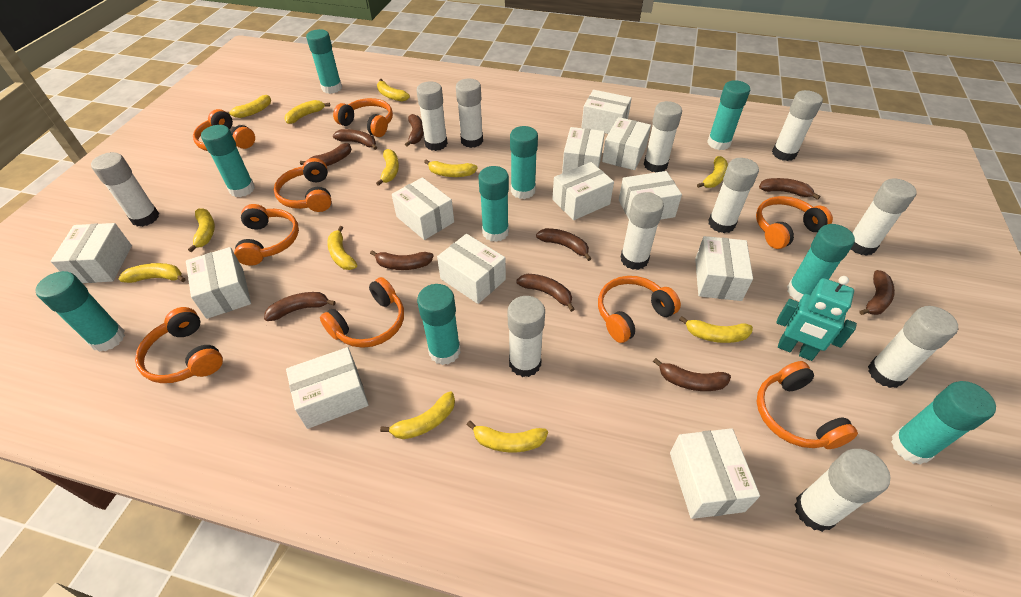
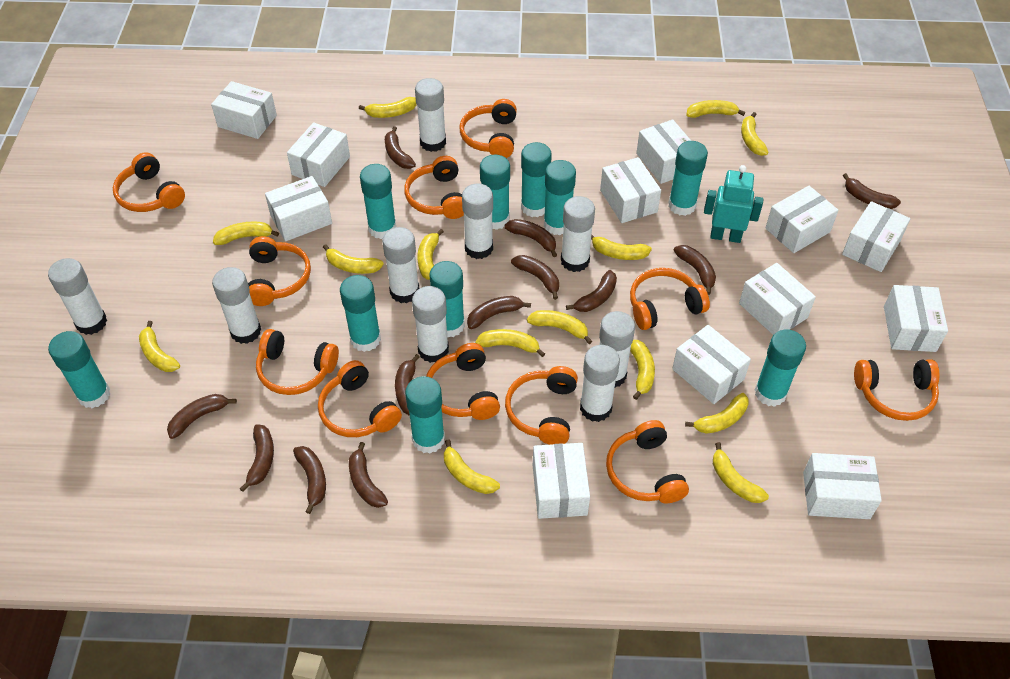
brown banana: [264,292,336,321] [300,143,352,166] [333,129,377,150] [370,250,434,270] [405,114,424,147] [516,274,575,312] [536,228,592,261] [653,358,731,391] [759,178,820,200] [860,270,895,315] = 10 -> [167,394,237,439] [239,424,274,492] [293,446,326,514] [349,442,388,508] [385,126,416,169] [395,354,420,416] [467,296,531,329] [504,219,557,257] [511,255,559,300] [566,270,617,312] [674,245,716,295] [843,173,901,209] = 12
orange headphones: [135,307,223,383] [193,109,255,151] [234,204,299,266] [274,158,332,212] [320,277,404,348] [333,98,393,137] [598,276,681,343] [756,196,833,249] [757,361,858,449] = 9 -> [113,152,185,212] [248,236,311,306] [256,329,339,395] [318,360,402,437] [404,156,464,219] [426,343,500,420] [459,99,517,158] [505,366,578,445] [606,420,689,503] [630,268,710,330] [854,359,939,421] = 11
turquoise glue stick: [35,271,125,352] [201,125,255,197] [306,29,342,94] [417,284,461,365] [479,166,509,242] [510,126,538,199] [707,80,750,150] [787,224,855,301] [891,381,996,465] = 9 -> [48,331,110,408] [340,275,381,352] [360,164,396,239] [405,376,445,454] [429,261,465,338] [480,154,510,230] [521,142,552,217] [544,160,576,235] [668,141,708,216] [755,330,806,407] = 10
white glue stick: [91,152,159,227] [416,81,448,151] [456,79,483,148] [508,296,545,377] [621,192,664,270] [644,101,682,172] [708,158,759,233] [772,90,823,161] [794,449,891,532] [850,179,917,256] [868,306,958,388] = 11 -> [48,258,107,335] [212,267,261,344] [382,227,419,303] [412,286,449,363] [415,78,446,152] [462,183,493,259] [561,196,595,272] [580,345,620,422] [599,311,635,387] = 9
yellow banana: [119,263,185,283] [188,208,215,252] [227,95,271,118] [284,100,330,124] [327,226,357,270] [376,149,399,186] [377,79,410,102] [380,391,455,439] [424,159,477,177] [467,421,548,453] [679,316,753,343] [697,156,728,188] = 12 -> [139,321,180,372] [213,222,279,245] [323,244,384,274] [359,97,417,118] [417,229,444,280] [444,440,500,494] [476,329,545,357] [527,310,592,344] [591,235,652,260] [630,340,655,400] [685,393,749,434] [686,100,745,118] [713,442,769,503] [741,112,768,156] = 14

